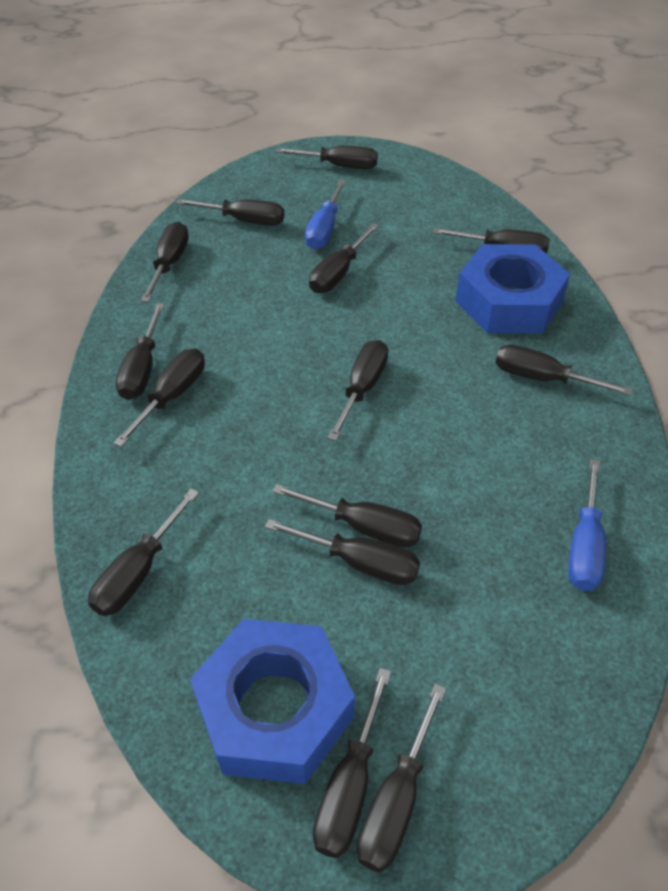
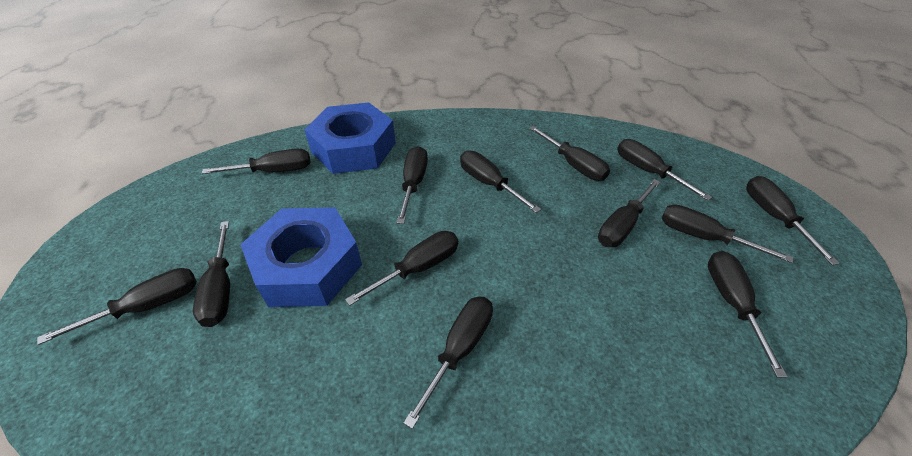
black screwdriver: [88,488,199,616] [114,349,205,447] [115,303,165,400] [141,222,189,302] [176,199,284,226] [265,519,420,585] [272,484,422,548] [275,146,378,169] [309,223,379,293] [313,668,391,858] [327,340,388,441] [357,683,446,873] [433,228,550,254] [495,345,633,395] = 14 -> [37,268,197,345] [193,221,230,327] [202,149,311,174] [345,231,458,306] [396,146,428,224] [403,296,493,429] [460,151,541,213] [529,126,610,181] [598,179,661,247] [617,139,712,201] [661,204,793,263] [708,251,787,378] [746,176,840,265] = 13
blue screwdriver: [305,180,346,249] [568,459,606,591] = 2 -> none = 0

